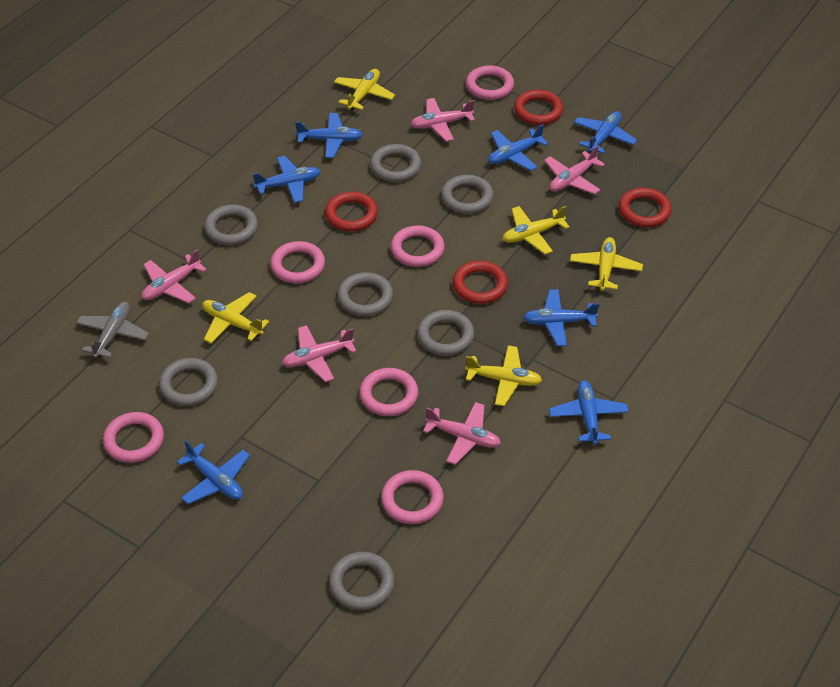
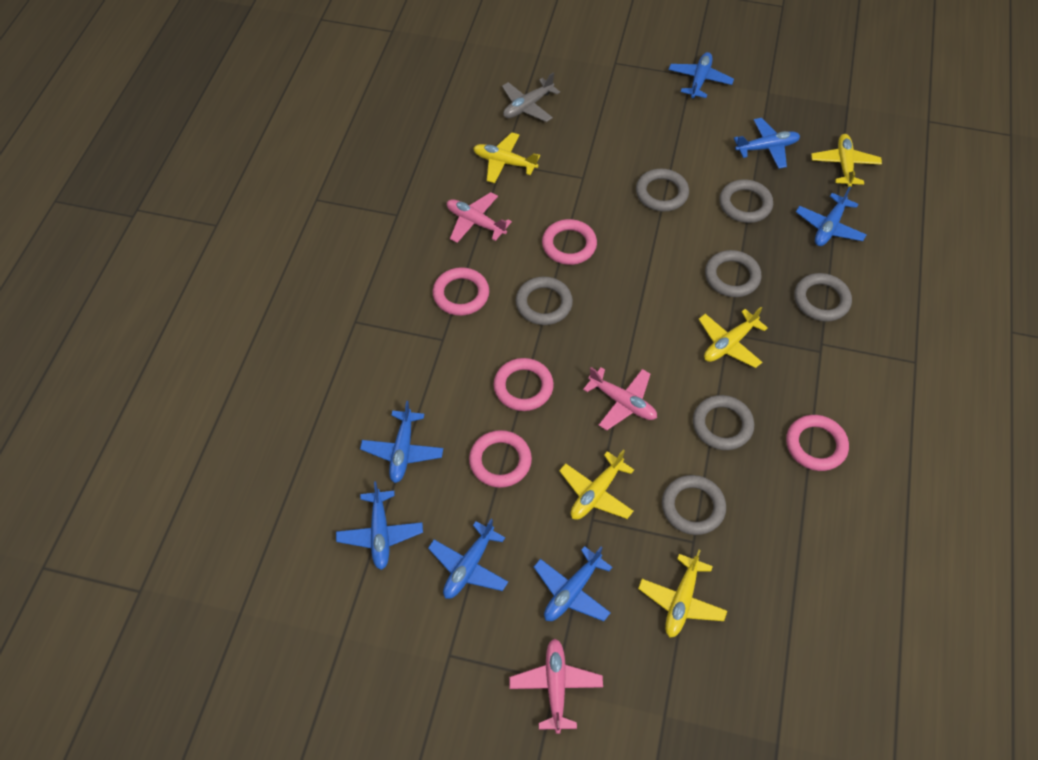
pink plane: [141,249,207,303] [282,325,357,382] [410,98,475,142] [423,402,501,465] [544,145,605,194] = 5 -> [447,192,512,243] [509,639,603,734] [583,367,657,430] = 3
pink ring: [103,412,164,463] [270,241,325,283] [359,368,418,416] [381,470,444,524] [391,225,445,267] [466,65,514,100] = 6 -> [433,267,489,316] [469,430,532,488] [494,358,554,411] [542,219,597,265] [786,415,849,471] = 5
red ring: [325,191,378,231] [453,261,508,304] [514,90,563,125] [619,188,672,227] = 4 -> none = 0

